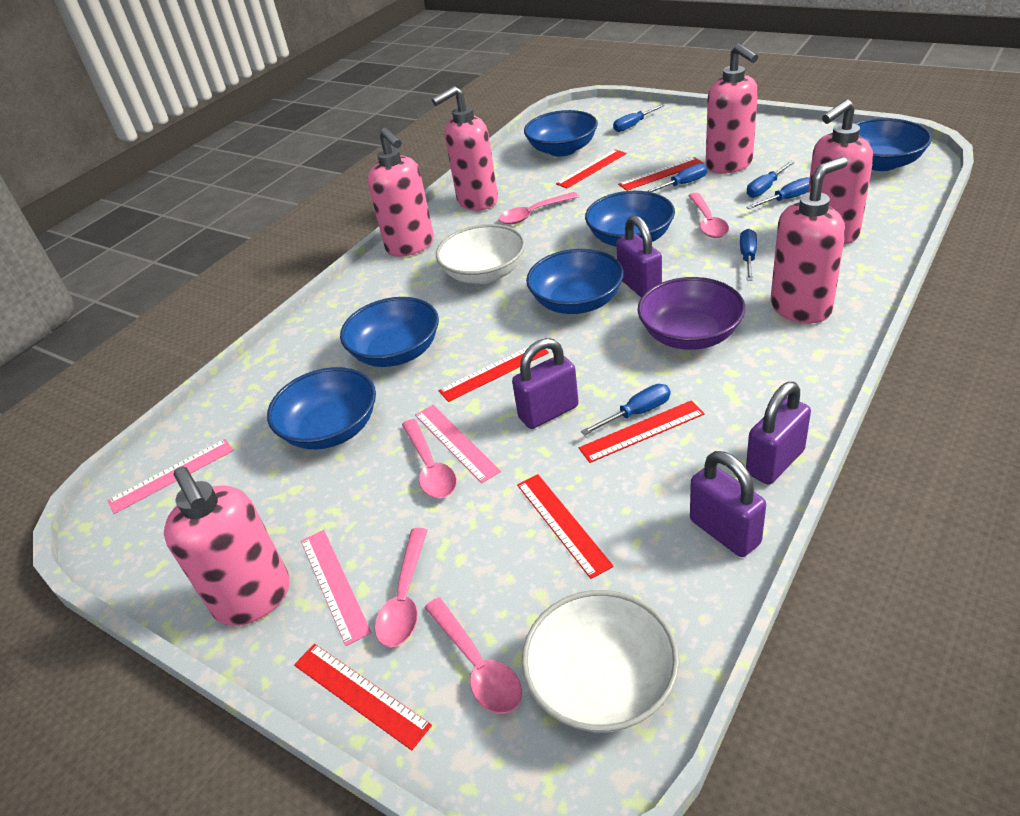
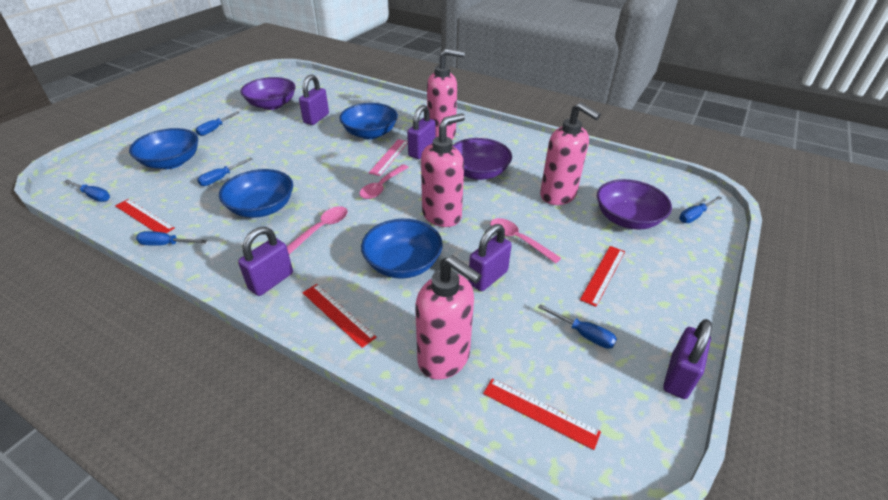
blue bowl: [267,367,376,450] [340,297,439,367] [524,110,598,157] [526,249,624,314] [585,191,675,247] [854,118,932,171] = 6 -> [129,128,198,169] [219,169,293,218] [339,103,398,139] [361,219,443,279] = 4
pink ruler: [107,439,234,514] [301,530,372,646] [415,405,501,483] = 3 -> [369,139,408,176] = 1
pink soap dispenser: [164,466,290,626] [368,127,434,257] [432,86,498,211] [706,44,758,174] [771,157,848,324] [808,99,873,244] = 6 -> [415,255,482,379] [421,113,465,227] [427,48,465,139] [540,102,601,205] = 4
pink spoon: [375,528,428,647] [402,419,457,498] [425,597,522,714] [499,192,579,224] [688,193,729,238] = 5 -> [287,206,348,254] [359,164,409,199] [490,218,561,263] = 3
purple bowl: [638,277,746,350] = 1 -> [241,77,295,110] [452,138,512,180] [597,179,672,229] = 3
purple padlock: [512,338,579,429] [616,215,662,298] [690,451,766,557] [746,382,811,485] = 4 -> [238,227,293,296] [299,74,329,125] [407,105,435,159] [468,224,512,291] [663,319,712,399] = 5
red ruler: [294,644,432,751] [438,347,549,402] [517,474,614,579] [556,149,626,188] [579,400,705,463] [618,157,703,191] = 6 -> [115,199,175,233] [302,284,377,348] [483,378,601,450] [580,246,625,307] = 4
white bowl: [436,224,525,284] [522,590,680,732] = 2 -> none = 0

